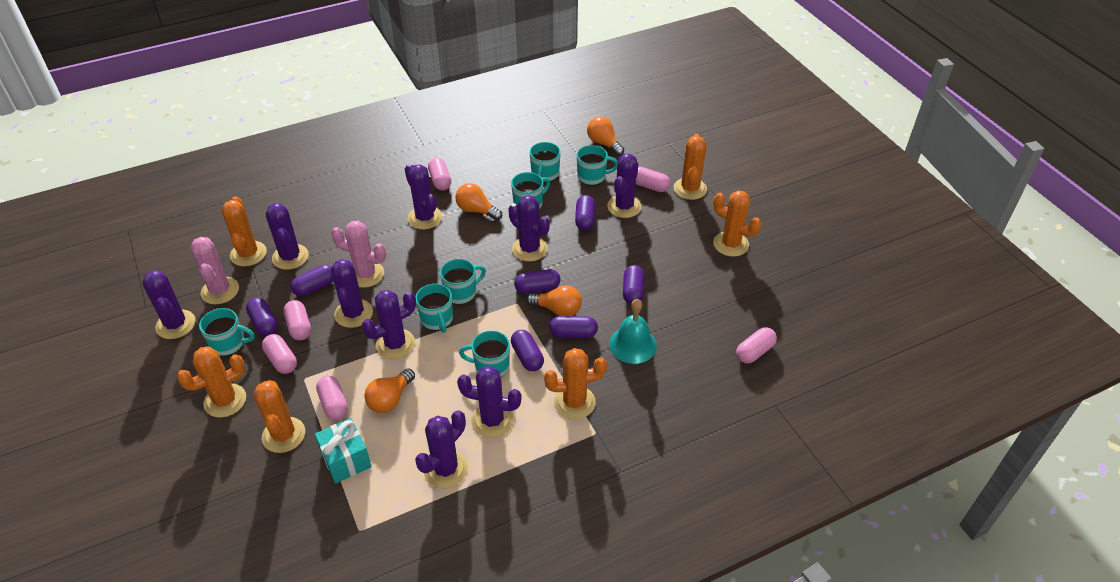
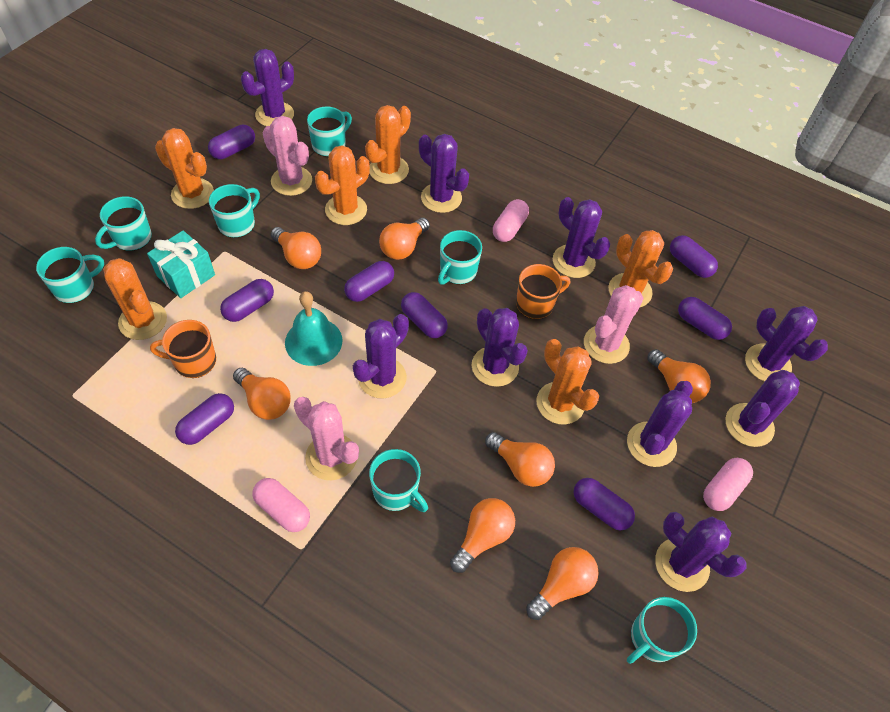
orange light bulb: [364,368,415,413] [455,183,502,221] [526,285,582,316] [587,117,624,156] = 4 -> [233,368,291,420] [271,227,321,269] [379,218,430,260] [450,498,515,573] [485,432,555,487] [526,547,599,620] [647,349,711,403] = 7
orange mug: none = 0 -> [150,320,216,378] [516,264,570,319] = 2
pink cactus: [190,237,239,304] [331,221,386,288] = 2 -> [263,116,312,196] [294,397,359,480] [584,285,644,364] = 3
pink capsule: [262,334,297,374] [284,300,311,340] [316,376,348,420] [428,158,451,191] [636,167,670,192] [736,327,777,363] = 6 -> [252,478,310,532] [493,199,529,242] [703,458,753,511] = 3
purple capsule: [246,297,278,336] [291,265,333,296] [511,330,544,371] [514,269,560,294] [549,316,598,338] [575,195,595,231] [623,265,644,304] = 7 -> [175,393,234,445] [208,125,255,159] [220,279,274,322] [344,261,394,302] [401,292,448,338] [574,478,635,530] [670,235,718,278] [678,297,732,340] = 8

